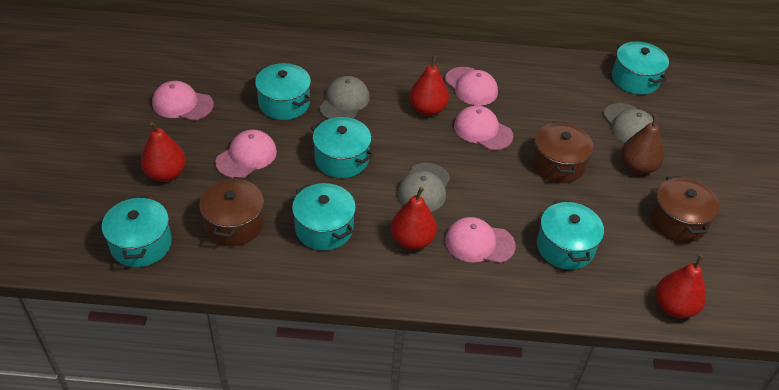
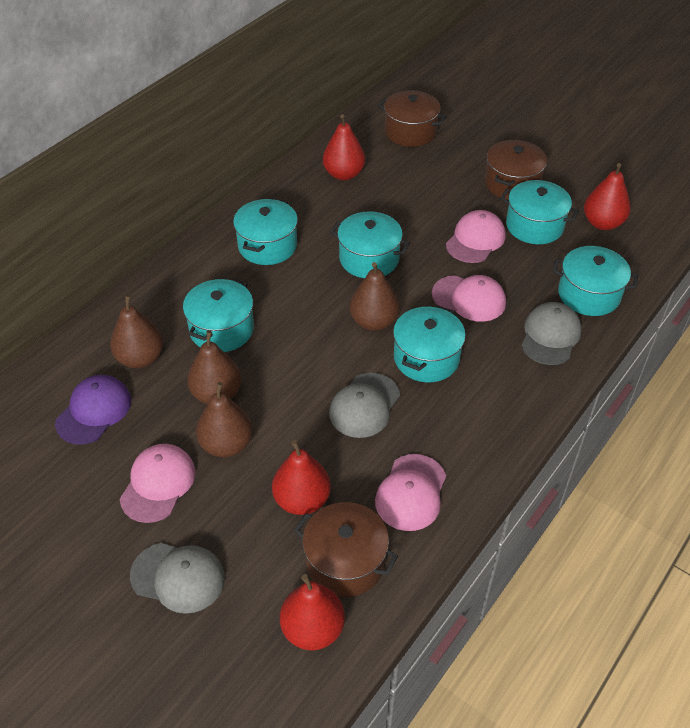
brown pear: [621,114,664,175] = 1 -> [110,295,163,368] [187,331,242,404] [196,382,253,457] [350,262,399,331] = 4
pink cap: [152,81,214,121] [216,129,277,178] [445,67,498,106] [445,217,516,263] [454,105,513,150] = 5 -> [120,444,195,523] [375,454,446,531] [432,275,506,322] [446,210,506,263] = 4
purple cap: none = 0 -> [55,375,131,445] = 1

